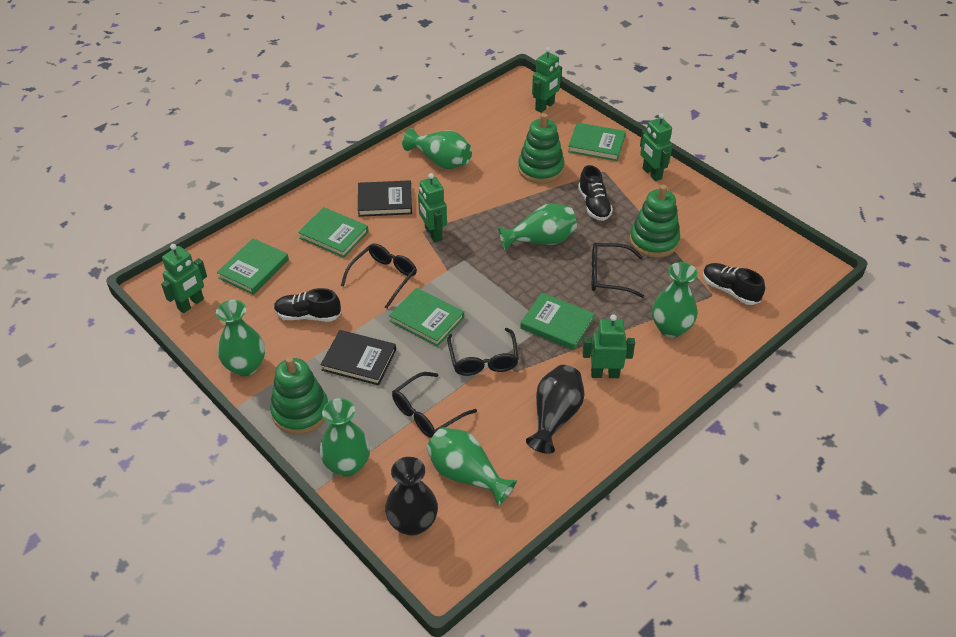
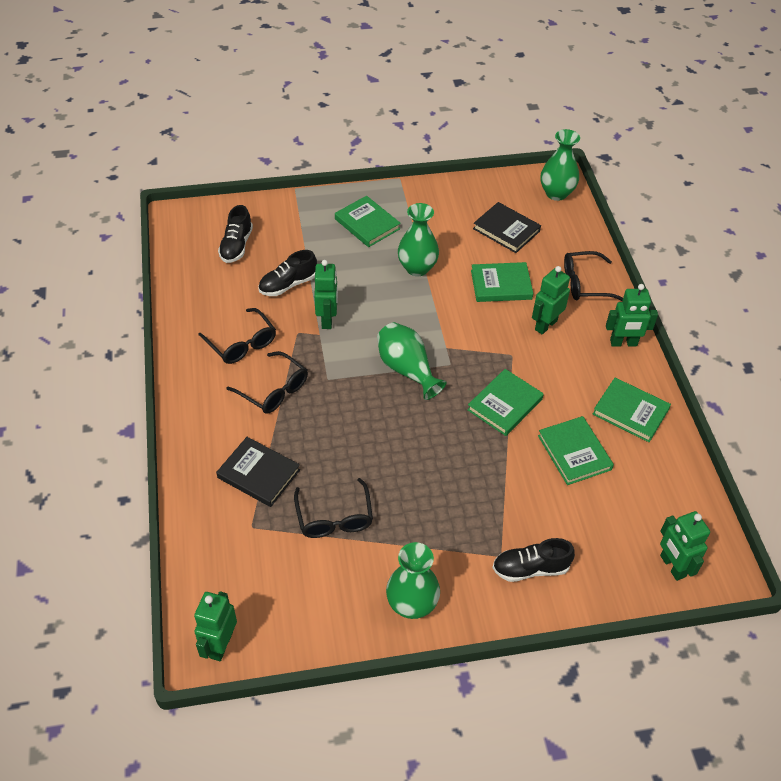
black vase: [385,457,438,536] [526,365,584,454] = 2 -> none = 0
green stacking toy: [270,356,328,434] [518,113,565,184] [630,185,680,258] = 3 -> none = 0
green vase: [216,300,265,376] [319,398,370,477] [402,128,472,169] [426,427,517,506] [498,203,577,251] [652,262,698,338] = 6 -> [377,322,447,400] [386,542,440,619] [398,203,439,277] [541,129,580,201] = 4

